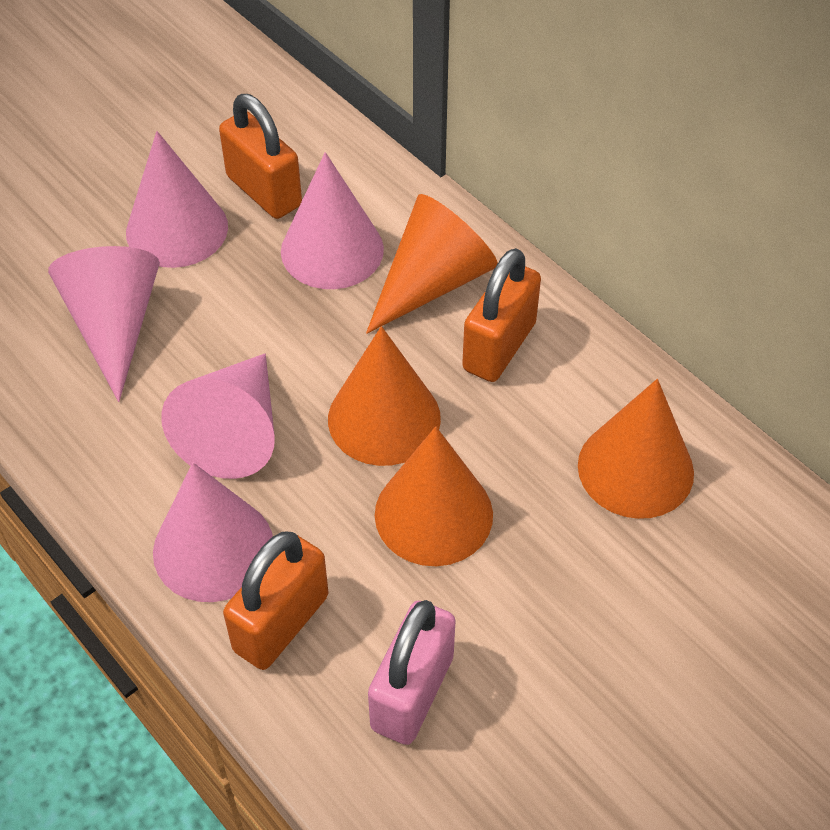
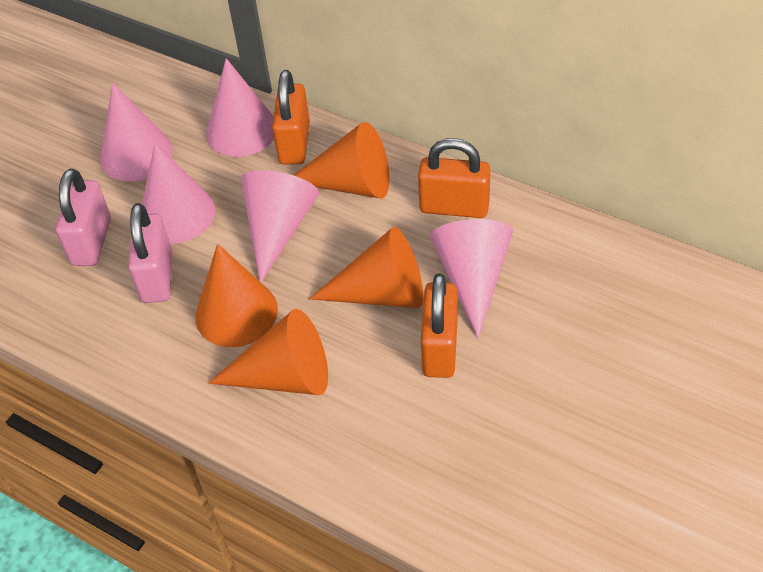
pink padlock: [368,600,456,745] = 1 -> [56,169,111,266] [128,203,172,303] = 2

